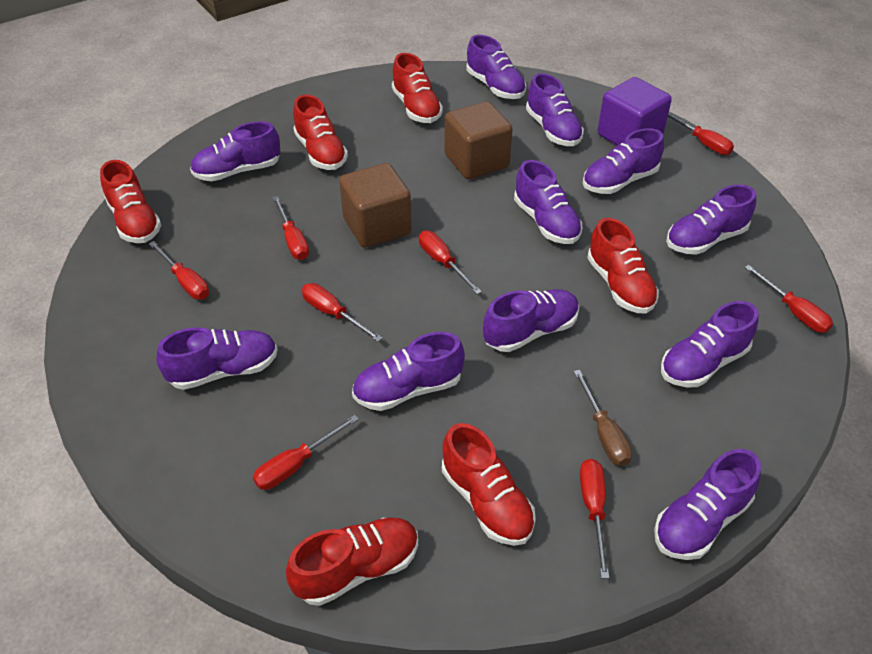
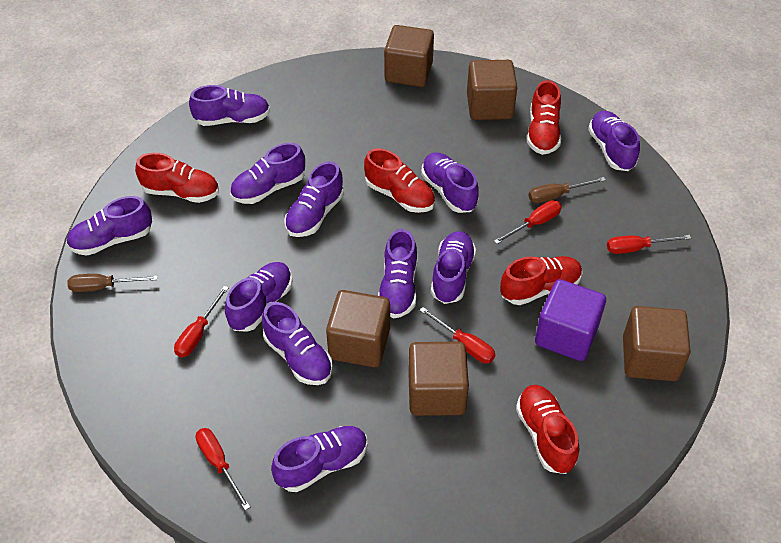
brown cube: [339,163,412,248] [444,101,513,179] = 2 -> [326,290,390,367] [384,25,434,87] [408,342,469,416] [467,60,517,120] [623,306,691,381] = 5
brown screwdriver: [574,370,632,466] = 1 -> [67,274,158,292] [528,177,606,203] = 2
red screwdriver: [149,241,209,300] [253,415,359,490] [272,196,309,260] [302,283,382,342] [419,231,482,294] [580,459,609,579] [668,113,734,155] [744,265,833,333] = 8 -> [174,286,229,357] [196,428,250,510] [420,307,495,363] [494,200,562,244] [607,235,691,254] = 5
red shoe: [100,160,161,243] [286,517,418,606] [293,95,348,170] [392,53,443,123] [442,423,536,546] [587,218,659,314] = 6 -> [135,153,219,203] [364,148,435,213] [500,256,582,305] [516,385,579,474] [527,80,561,155] = 5

